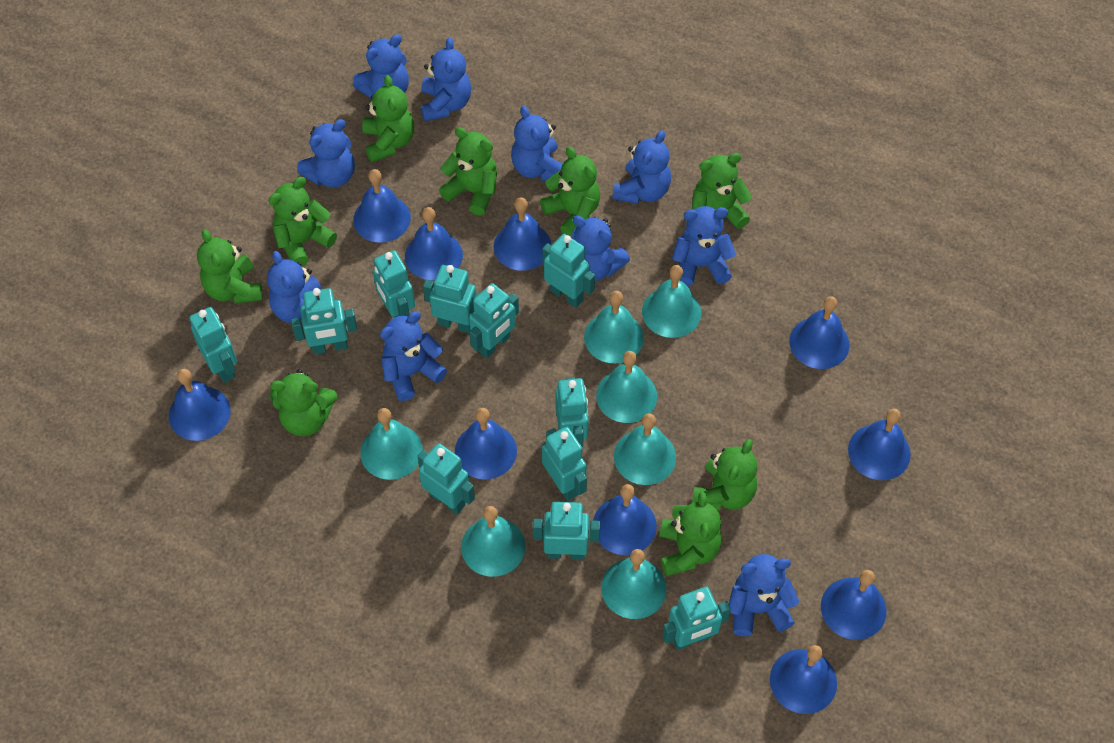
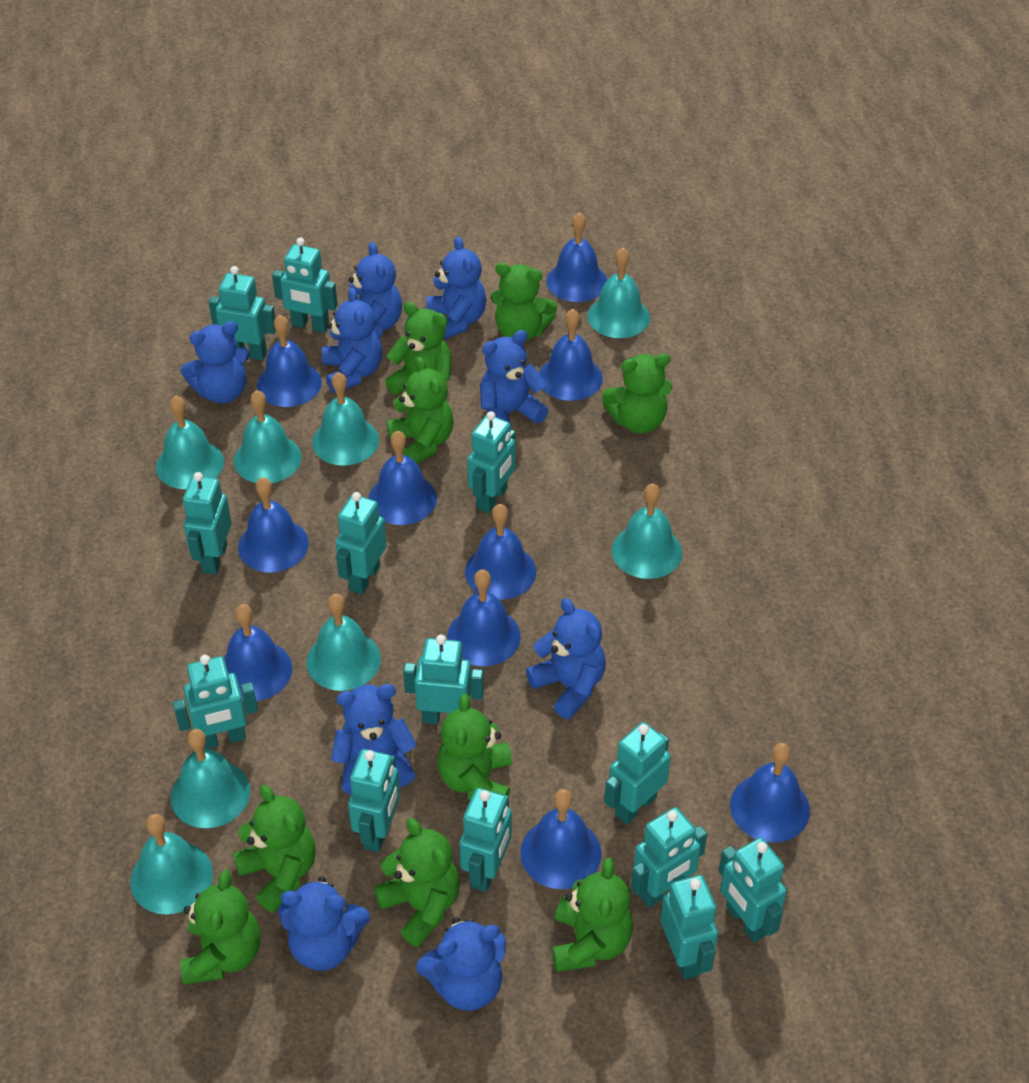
blue teddy bear: [267,251,322,323] [297,119,355,187] [353,34,409,98] [380,311,447,401] [421,38,472,121] [511,106,564,181] [571,216,630,281] [612,130,671,204] [672,206,736,286] [729,554,799,636] = 10 -> [180,321,250,403] [278,876,370,971] [322,287,382,393] [331,684,417,795] [343,242,402,337] [416,917,506,1011] [426,237,487,340] [480,330,549,430] [526,598,606,719] = 9
turquoise bell: [360,408,423,480] [461,506,525,577] [584,291,644,363] [596,351,657,423] [601,549,666,619] [614,413,676,485] [642,265,701,338] = 7 -> [130,814,213,914] [156,395,224,489] [171,729,250,828] [234,390,301,483] [306,594,381,691] [312,372,379,466] [588,248,650,338] [612,483,682,579] = 8
turquoise robot: [189,307,237,383] [291,288,357,354] [373,250,415,318] [418,443,475,514] [423,265,480,333] [469,283,519,358] [533,502,600,559] [542,234,595,308] [542,427,587,501] [555,377,589,447] [662,586,731,650] = 11 -> [173,655,258,749] [183,472,232,574] [209,266,276,361] [272,238,338,333] [335,492,387,595] [348,749,401,852] [403,634,484,724] [459,788,512,892] [467,411,515,513] [604,722,671,824] [631,807,707,908] [660,875,718,979] [719,838,787,943] = 13

